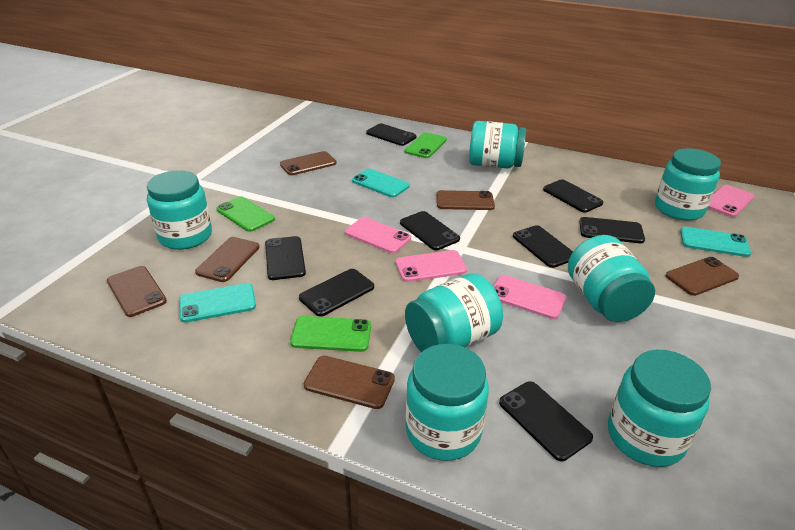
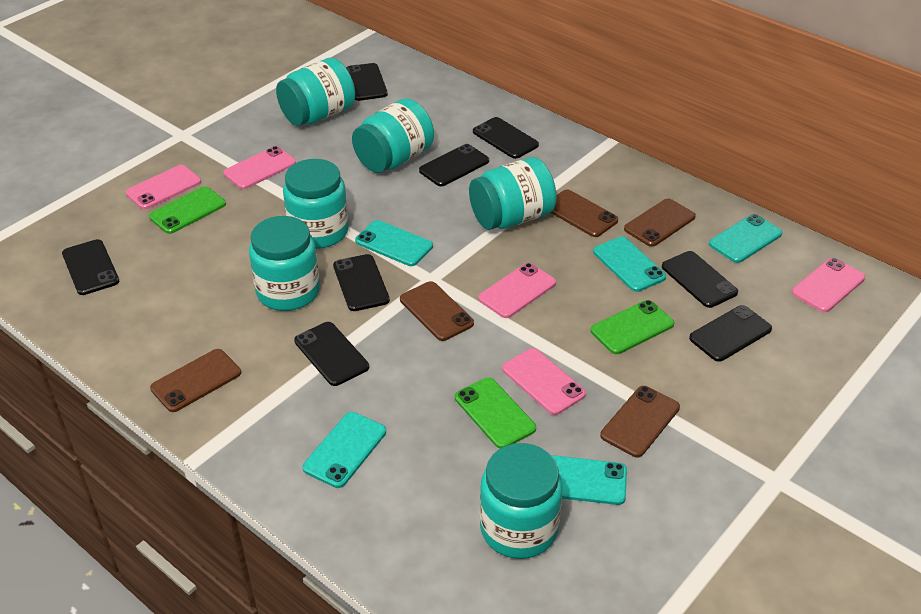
brown phone: [107,266,167,317] [195,237,260,282] [280,151,337,175] [304,356,395,409] [436,190,495,210] [666,257,739,296] = 6 -> [150,349,241,412] [400,281,474,341] [551,189,618,237] [600,386,680,457] [624,198,696,247] = 5
pink phone: [345,217,411,253] [396,250,467,282] [493,275,566,319] [708,185,754,217] = 4 -> [125,165,201,210] [223,146,296,189] [478,263,556,318] [502,348,586,415] [792,258,865,312] = 5
turquoise jar: [147,170,212,250] [405,273,503,352] [406,344,489,461] [469,121,526,169] [568,235,655,322] [608,350,711,467] [655,148,721,221] = 7 -> [249,216,320,311] [276,58,355,126] [283,159,349,249] [352,98,434,173] [469,157,557,230] [480,443,563,559] = 6
turquoise phone: [179,283,256,322] [352,169,410,198] [680,227,751,257] = 3 -> [302,412,386,488] [355,220,433,266] [551,455,627,505] [593,237,666,292] [709,214,782,263] = 5

